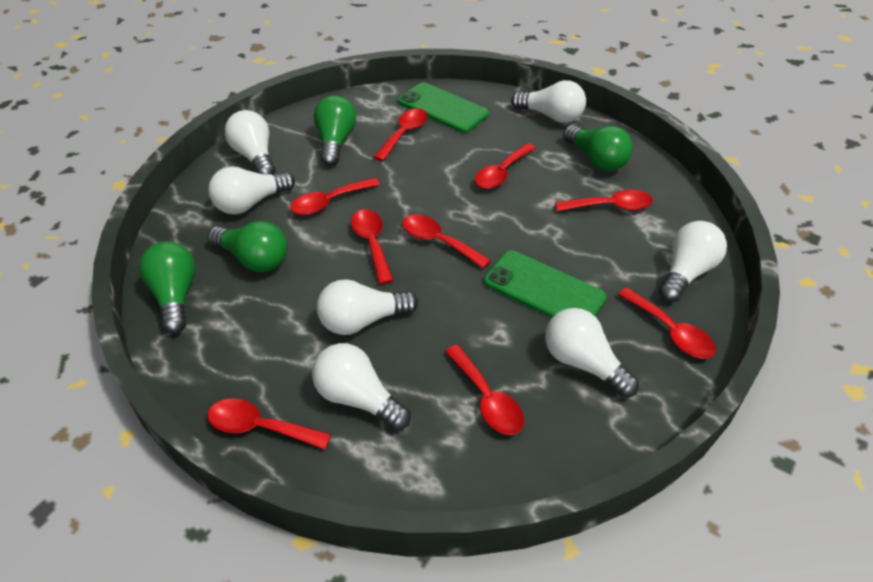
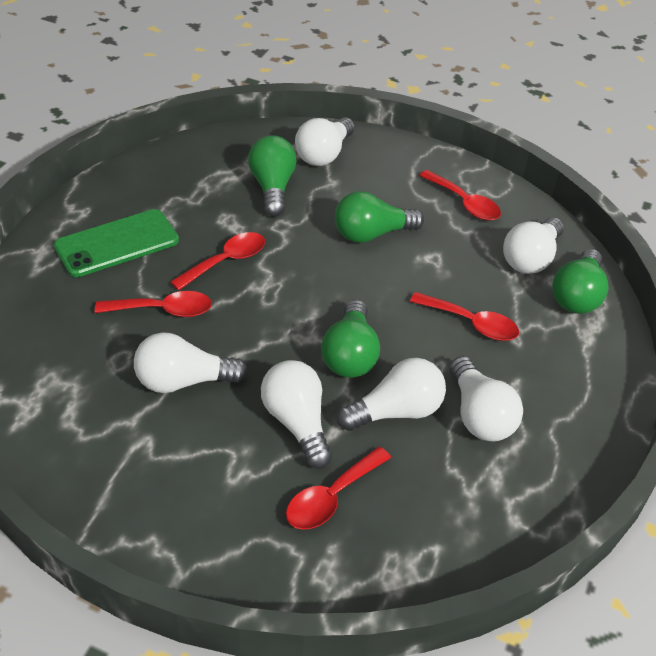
green phone: [398,82,489,133] [484,250,607,318] = 2 -> [54,209,179,277] = 1
red spoon: [207,398,331,450] [290,177,380,215] [351,209,394,284] [373,109,428,161] [402,215,491,269] [445,345,524,435] [475,143,536,189] [555,190,653,211] [618,287,716,359] = 9 -> [95,291,212,317] [170,232,265,291] [286,447,391,530] [410,292,519,341] [419,170,501,221] = 5
white light bulb: [208,166,295,215] [225,110,276,174] [312,343,411,431] [317,279,418,335] [511,80,586,123] [545,308,639,398] [659,221,727,302] = 7 -> [134,332,248,393] [261,360,332,469] [295,117,355,166] [337,358,446,431] [450,356,523,441] [503,217,564,274] = 6

